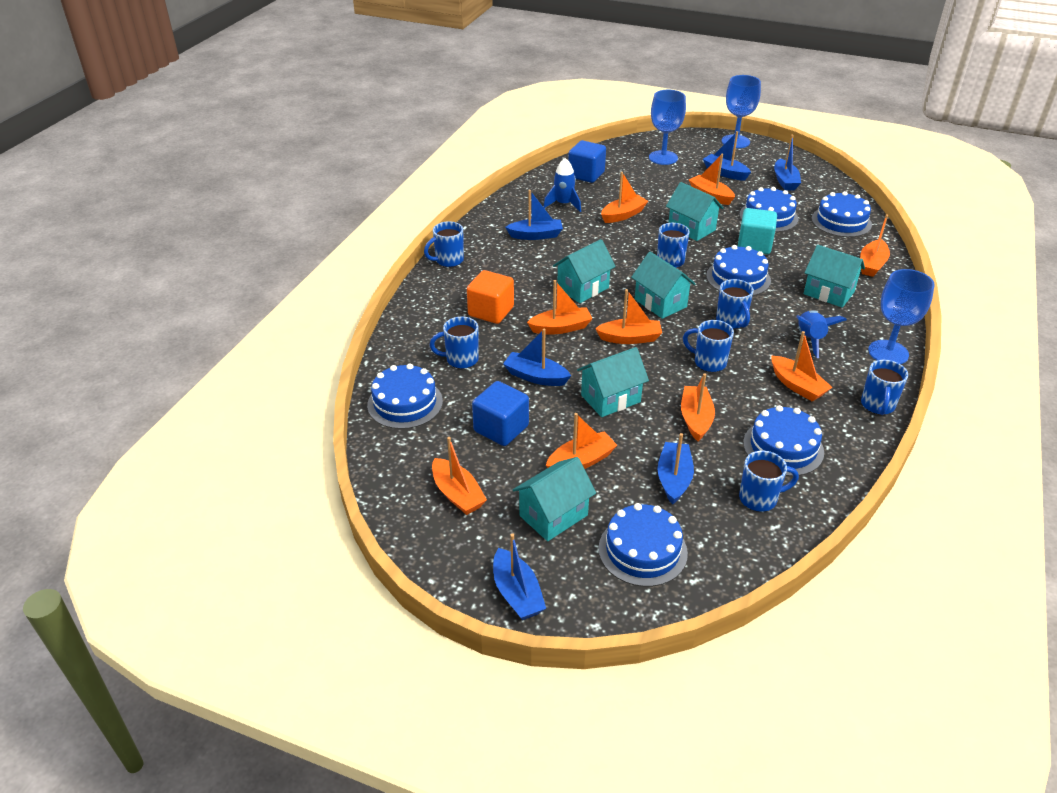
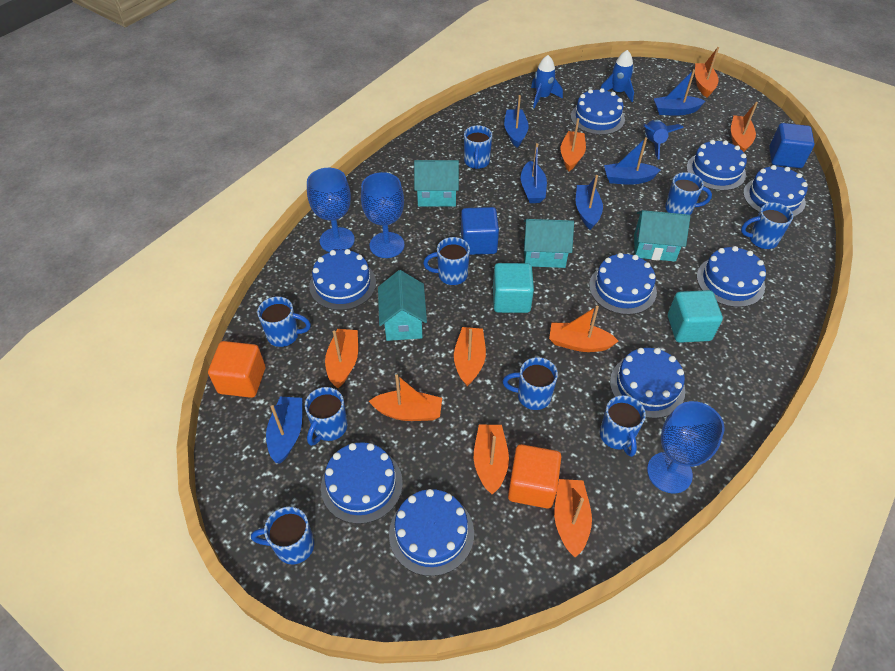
blue cake: [367,364,443,429] [599,503,688,587] [706,245,771,296] [739,187,798,232] [743,405,824,476] [812,191,872,237] = 6 -> [309,249,376,310] [321,442,403,524] [389,489,474,576] [571,88,625,135] [589,253,657,315] [610,348,685,419] [687,140,747,191] [697,246,766,307] [743,165,808,217] = 9
blue mug: [424,221,464,267] [430,317,479,369] [657,223,690,268] [683,320,734,372] [716,279,754,329] [739,451,799,512] [861,360,908,415] = 7 -> [251,507,314,564] [257,296,311,347] [305,387,347,446] [423,237,470,285] [464,125,492,169] [503,357,558,410] [600,395,646,457] [665,172,712,215] [741,203,793,249] = 9
blue rocket: [543,158,581,212] [796,310,847,358] = 2 -> [531,55,563,108] [600,50,634,102] [643,120,684,160] = 3
orange cube: [467,270,514,324] = 1 -> [208,341,265,398] [508,444,561,509] = 2
turquoise cube: [737,208,777,255] = 1 -> [493,263,534,313] [668,290,723,343] = 2
turquoise house: [513,457,596,541] [553,239,616,303] [577,347,649,417] [631,252,696,319] [666,182,723,241] [803,245,865,308] = 6 -> [378,270,427,341] [414,160,459,207] [524,219,574,268] [634,210,691,262] = 4

